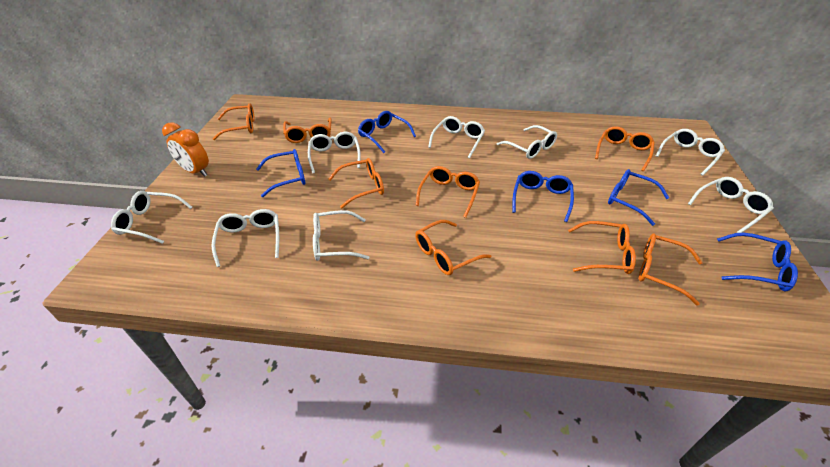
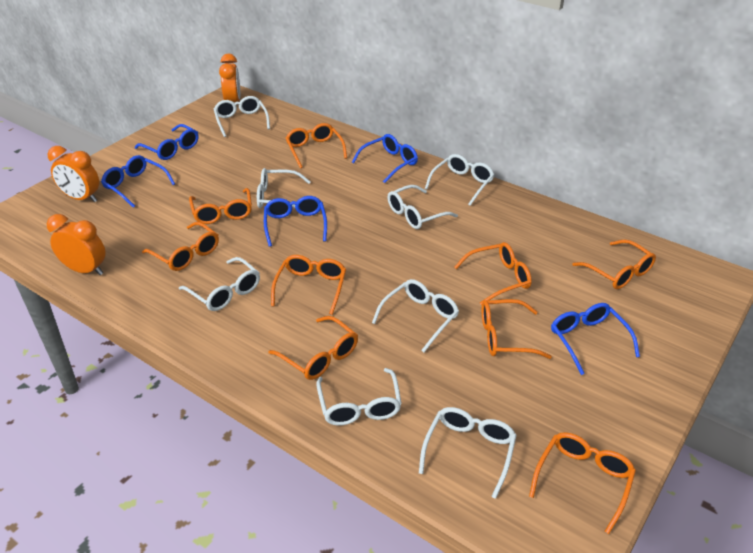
orange clock: [162,122,209,177] = 1 -> [46,214,106,275] [48,146,99,202] [219,54,240,103] = 3
orange glasses: [213,103,254,140] [283,118,332,143] [329,158,384,209] [415,220,491,275] [416,166,480,218] [568,221,636,274] [595,126,655,171] [639,234,703,306] = 8 -> [142,222,219,271] [189,188,252,224] [268,316,358,380] [271,255,346,315] [286,123,347,168] [454,242,532,305] [482,299,552,359] [529,432,636,534] [572,239,656,289] = 9

